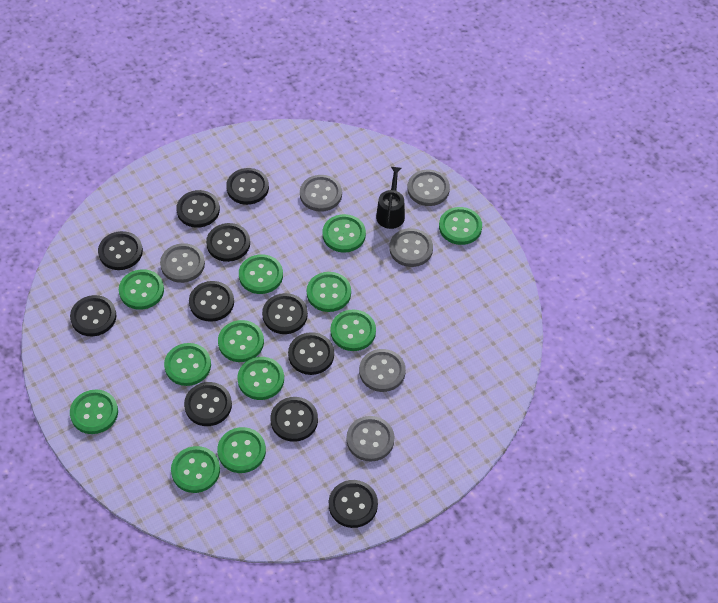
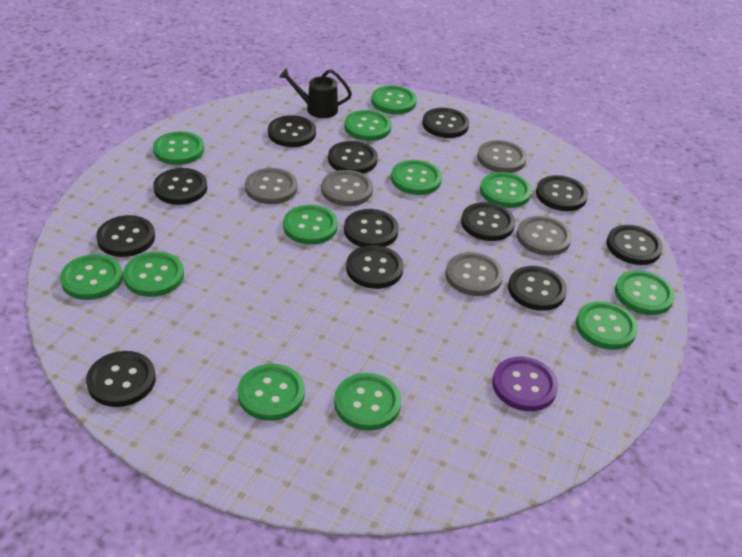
black button: [70,295,116,336] [98,231,143,270] [176,190,220,228] [184,382,232,426] [189,281,234,322] [206,223,250,262] [226,168,269,205] [262,293,308,334] [270,397,318,442] [288,332,334,375] [329,480,378,528] = 11 -> [86,351,156,407] [96,215,155,257] [153,168,207,205] [268,115,316,147] [328,141,378,173] [344,209,399,247] [346,245,404,289] [422,108,469,138] [461,202,515,241] [508,266,567,311] [536,175,588,211] [607,225,663,265] = 12
grey button: [160,243,205,283] [300,175,342,212] [347,416,394,462] [359,349,406,392] [389,228,433,267] [407,170,450,206] = 6 -> [245,168,297,204] [321,170,373,206] [446,252,503,296] [477,140,527,173] [517,216,572,256] = 5
purple button: none = 0 -> [492,357,558,411] = 1

